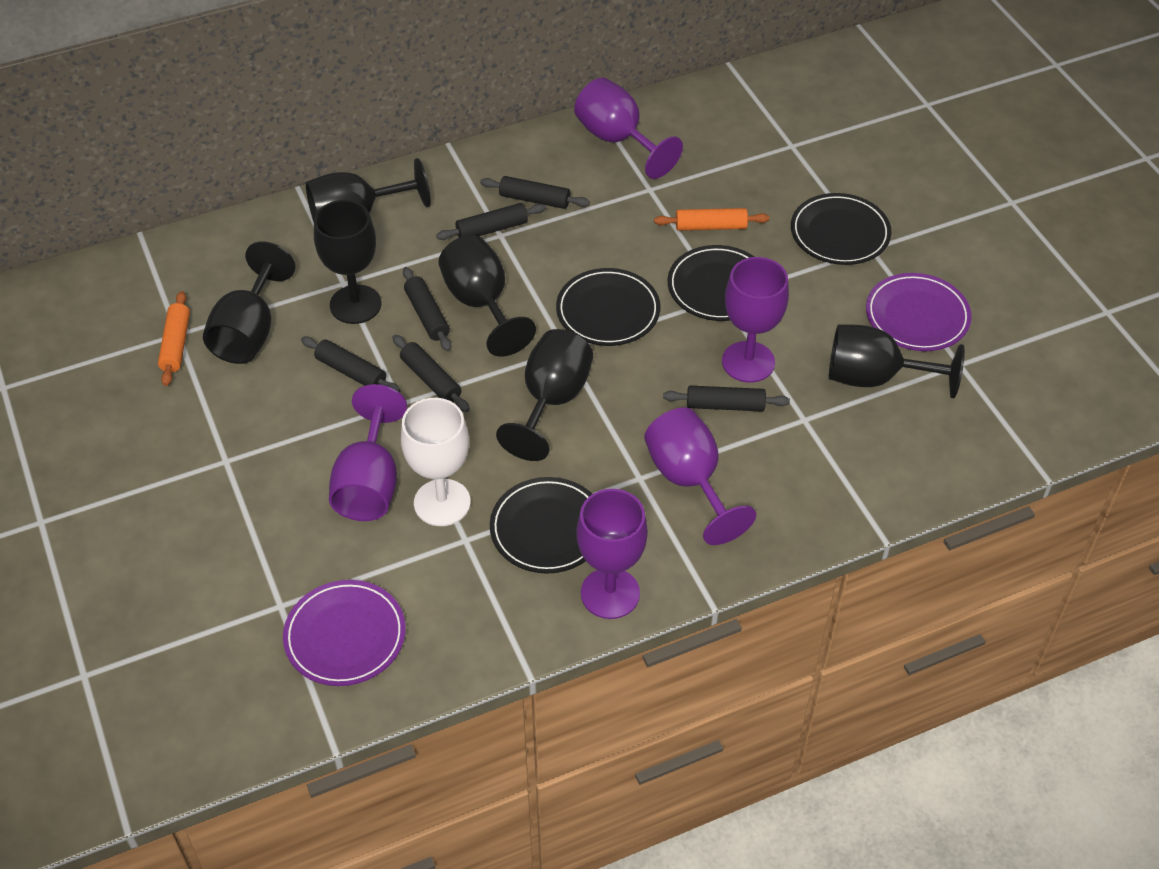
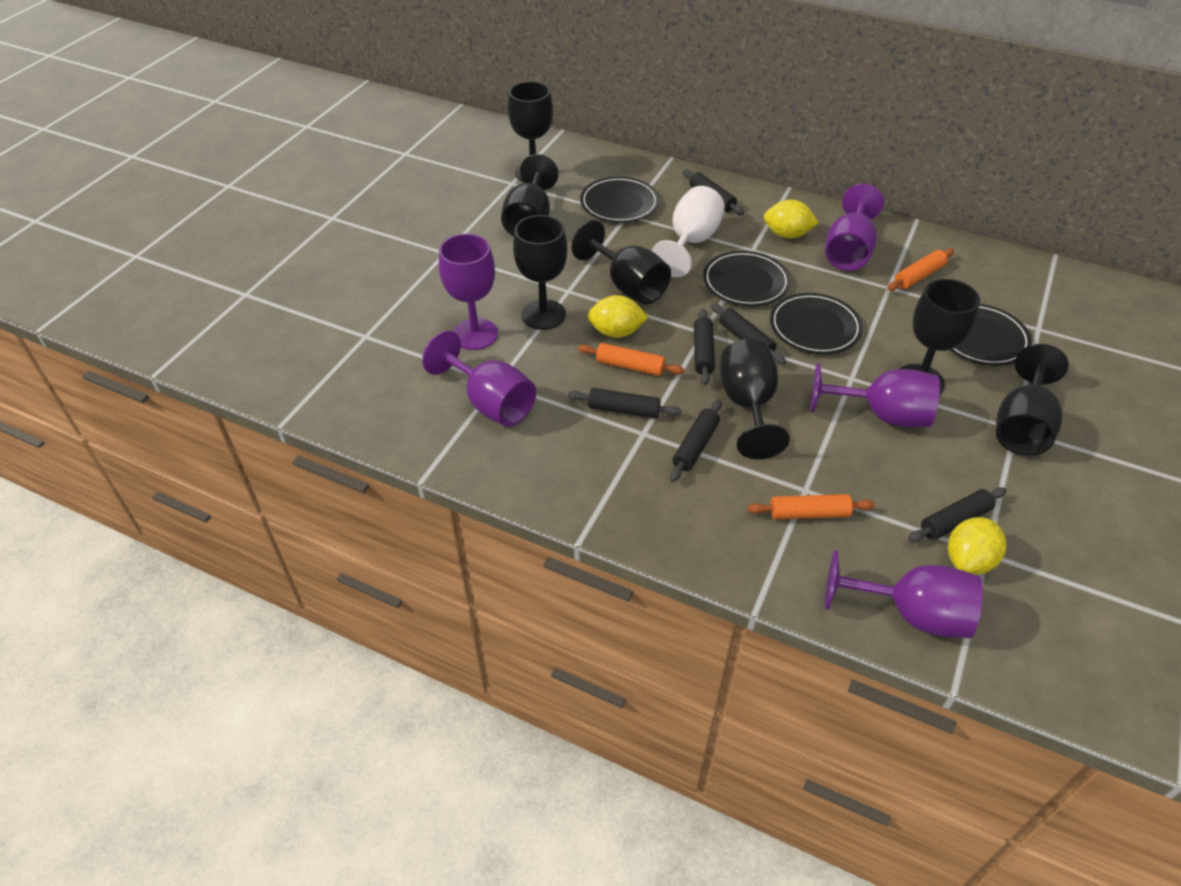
black goblet: [203,242,295,364] [306,158,431,222] [314,200,381,324] [438,235,536,357] [496,329,593,461] [829,324,965,398] = 6 -> [501,154,559,236] [508,81,553,183] [513,215,567,330] [571,220,671,304] [720,339,790,459] [900,279,980,395] [996,344,1069,456] = 7
orange rolling pin: [158,291,190,386] [654,208,769,231] = 2 -> [578,343,685,376] [747,494,875,519] [887,248,954,291] = 3
purple plate: [283,580,406,686] [866,273,972,351] = 2 -> none = 0
yellow lemon: none = 0 -> [587,295,648,338] [764,200,819,239] [948,517,1006,575] = 3

